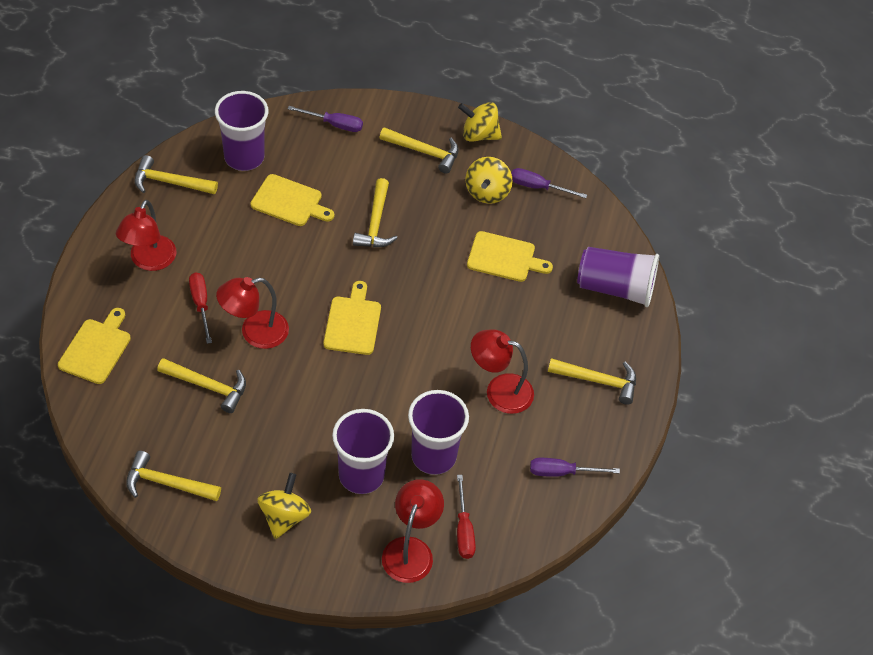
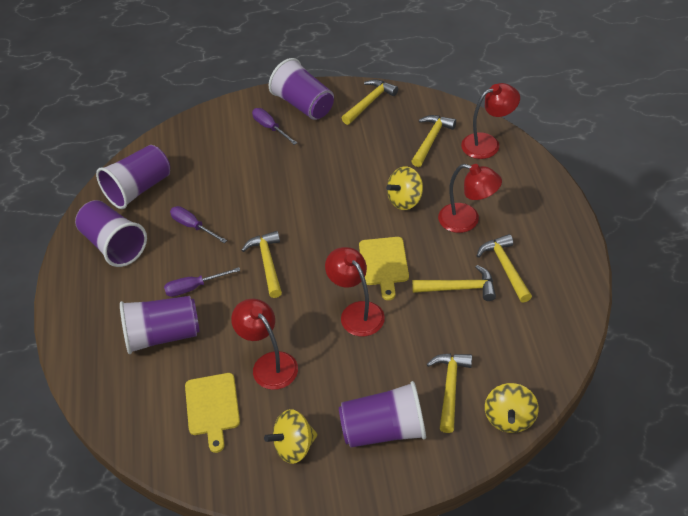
purple cup: [215,91,269,171] [332,409,394,494] [408,390,469,475] [577,247,659,307] = 4 -> [75,200,147,267] [96,145,170,209] [120,296,200,354] [269,58,334,120] [339,381,426,448] = 5
red screwdriver: [189,272,212,344] [457,475,476,559] = 2 -> none = 0
yellow cutting board: [58,308,131,384] [250,174,334,226] [324,281,381,355] [467,231,553,282] = 4 -> [185,373,240,453] [359,237,409,300] = 2

